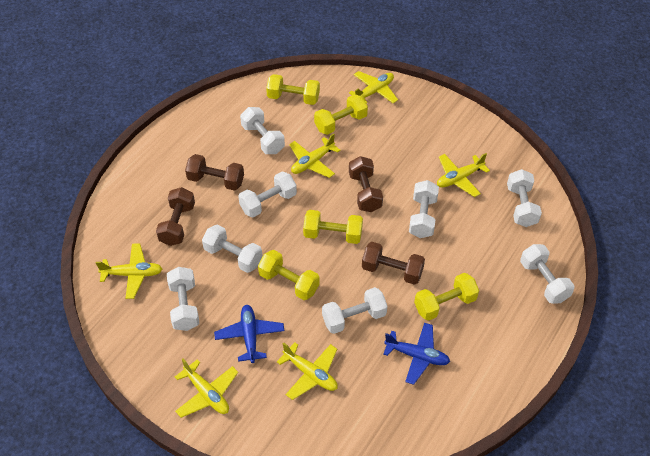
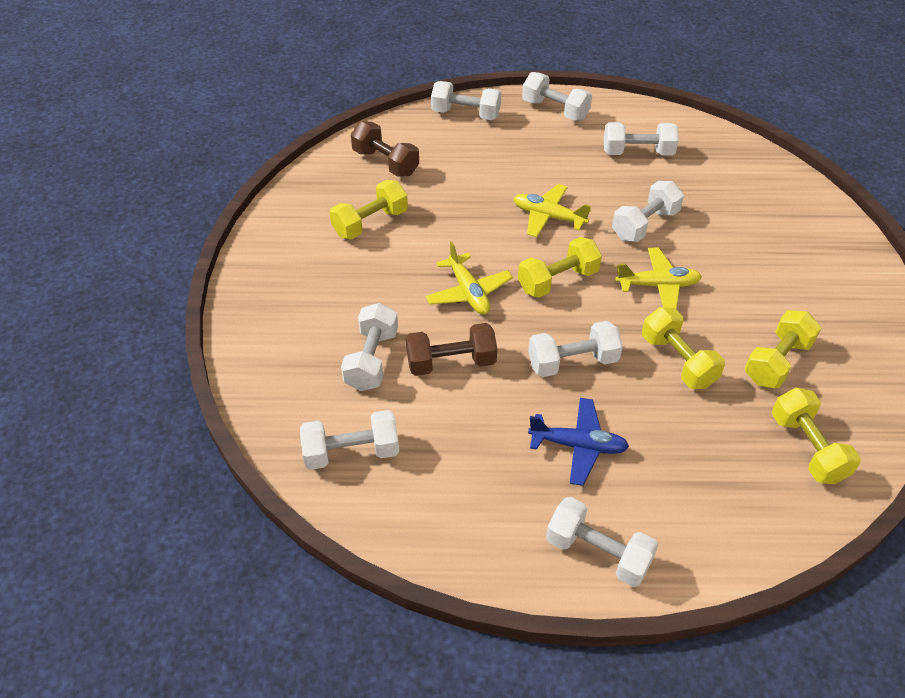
blue plane: [214,305,284,363] [383,323,450,385] = 2 -> [528,398,629,486] = 1
brown dumbbell: [156,187,195,246] [185,154,244,191] [349,156,383,212] [362,242,425,285] = 4 -> [351,121,419,176] [406,323,497,376] = 2
yellow plane: [96,243,162,299] [175,359,238,418] [277,342,338,400] [289,134,341,178] [349,71,398,104] [437,153,490,197] = 6 -> [425,241,513,315] [514,184,591,238] [616,247,702,310] = 3

